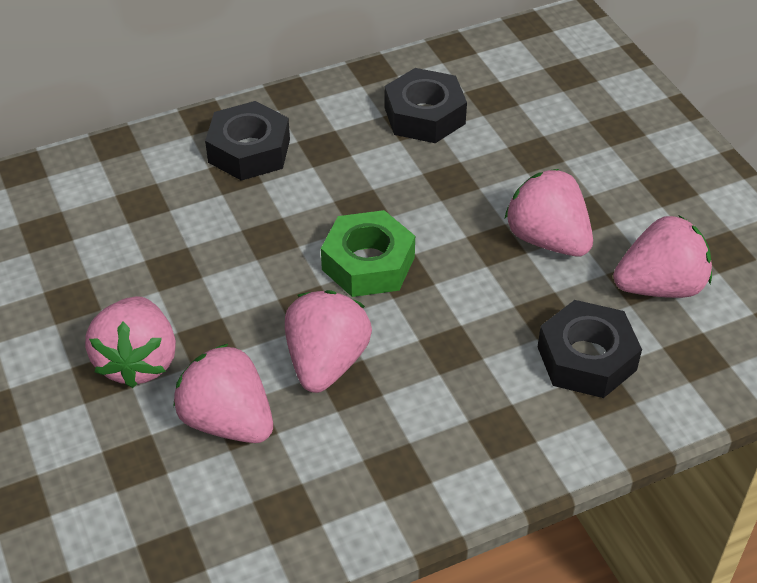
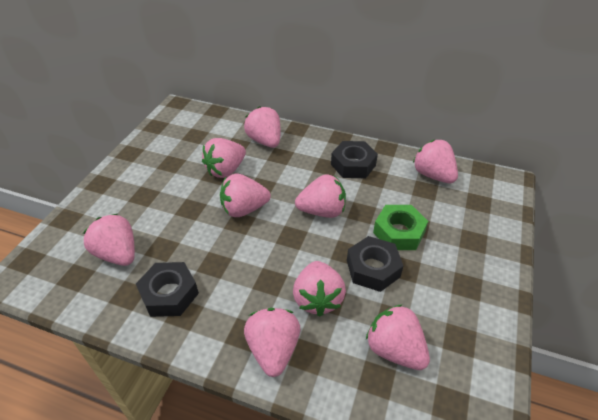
pink strawberry: [85,296,176,388] [173,344,273,443] [285,290,372,393] [505,169,593,256] [613,216,712,298] = 5 -> [83,214,135,266] [202,138,246,178] [220,174,271,217] [244,106,281,148] [244,308,300,377] [293,261,346,316] [295,174,346,218] [366,304,430,370] [413,140,458,183] = 9

